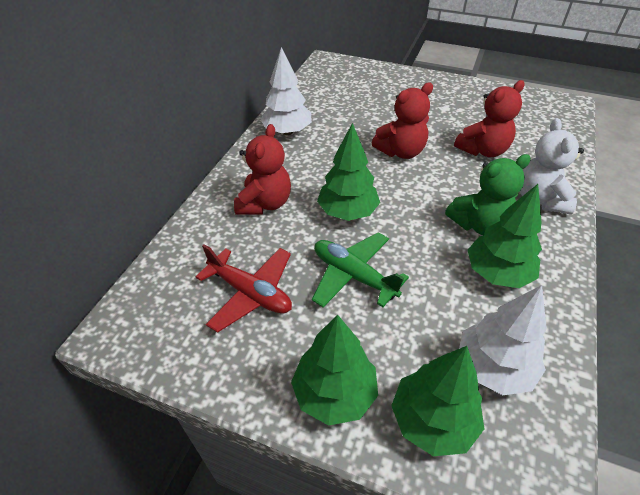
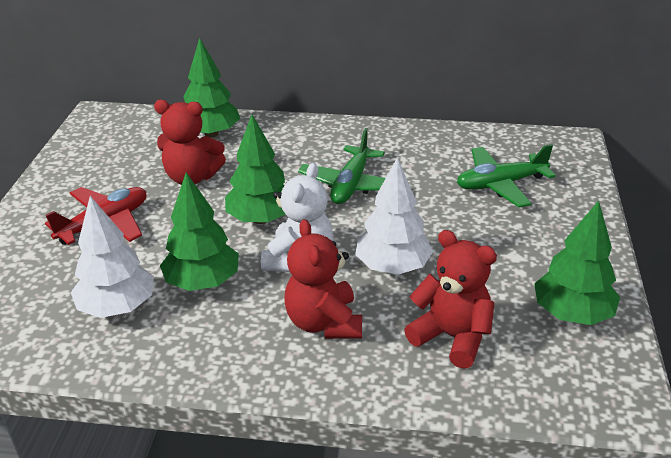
green plane: [312,232,409,307] = 1 -> [298,128,386,204] [457,144,556,207] = 2
green teddy bear: [445,154,531,235] = 1 -> none = 0

